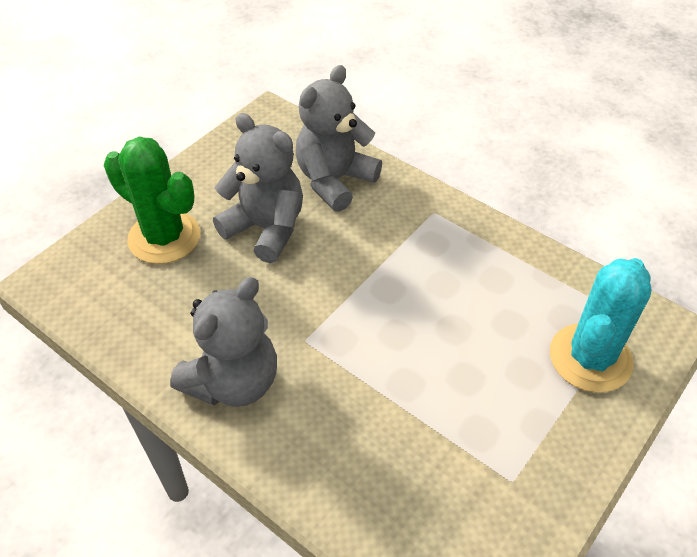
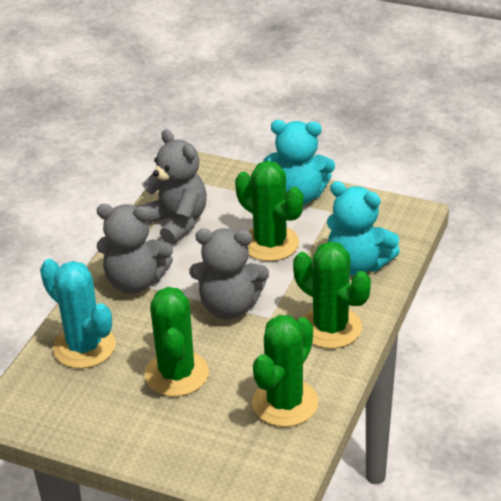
green cactus: [104,137,201,264] = 1 -> [145,287,209,396] [235,161,303,261] [252,315,318,427] [293,241,371,349] = 4
turquoise teddy bear: none = 0 -> [263,120,335,205] [327,181,400,275] = 2

